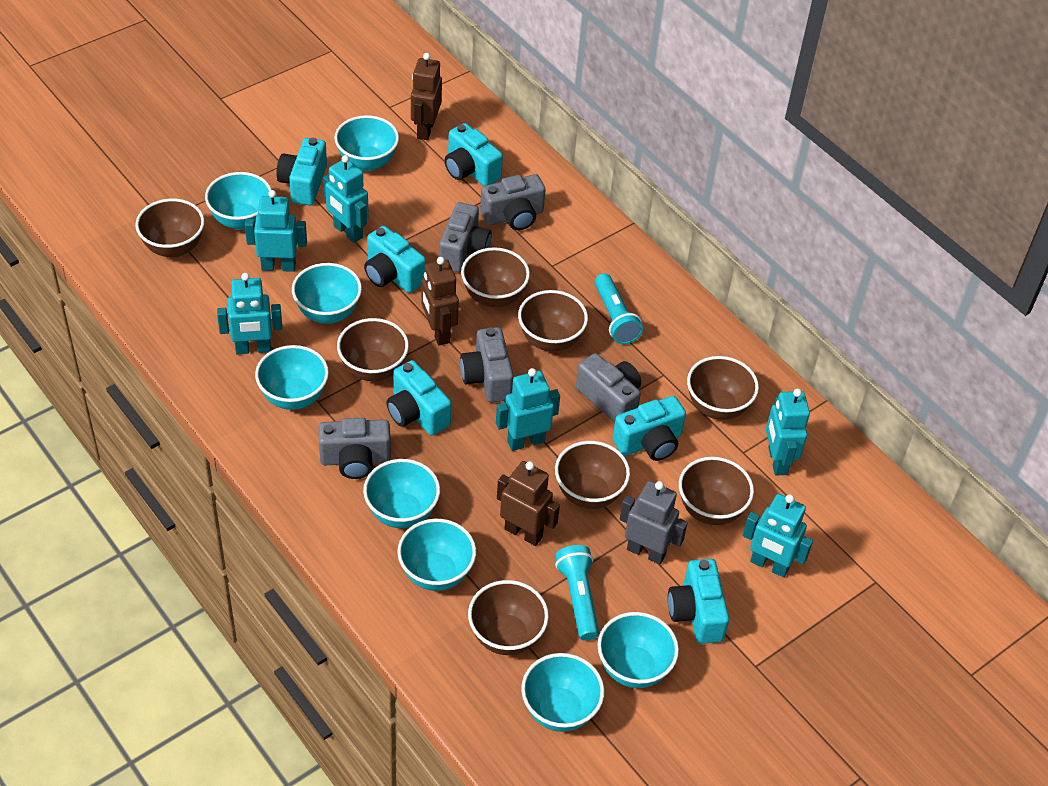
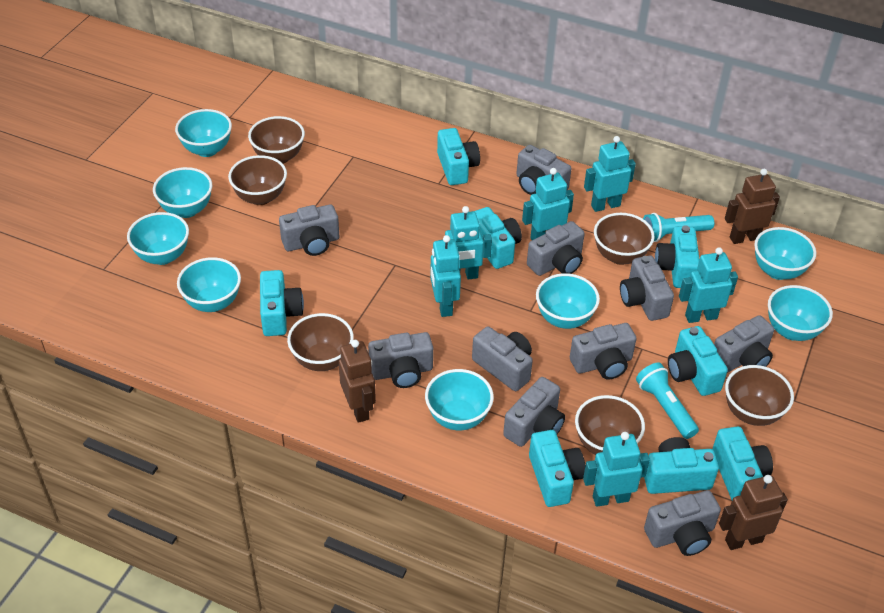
brown bowl: [135,199,205,257] [337,318,409,381] [461,247,530,307] [468,580,549,655] [518,290,588,352] [555,441,630,509] [679,457,754,525] [687,356,759,420] = 8 -> [228,155,287,205] [248,116,305,164] [287,313,354,371] [575,395,645,455] [594,213,655,265] [725,365,794,426] = 6
grey camera: [318,418,391,479] [439,202,492,272] [460,327,514,403] [480,174,545,230] [576,353,641,423] = 5 -> [279,204,339,256] [368,332,433,388] [472,326,533,391] [503,377,565,447] [516,145,571,195] [527,221,585,276] [570,323,637,380] [620,255,674,321] [644,490,721,556] [714,315,774,373] = 10
grey robot: [620,481,688,564] = 1 -> none = 0
turquoise camera: [276,138,327,205] [364,226,426,293] [386,360,451,435] [445,123,503,186] [613,396,686,461] [668,559,729,644] = 6 -> [260,270,304,336] [437,128,480,185] [474,207,522,269] [529,430,585,507] [644,437,719,494] [655,225,700,288] [668,326,728,396] [712,426,773,500] = 8

